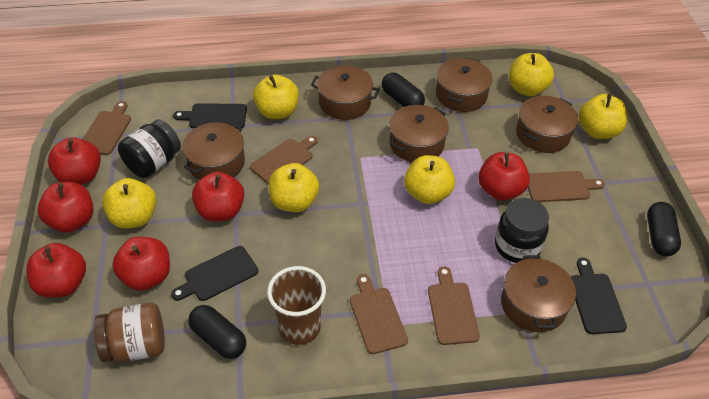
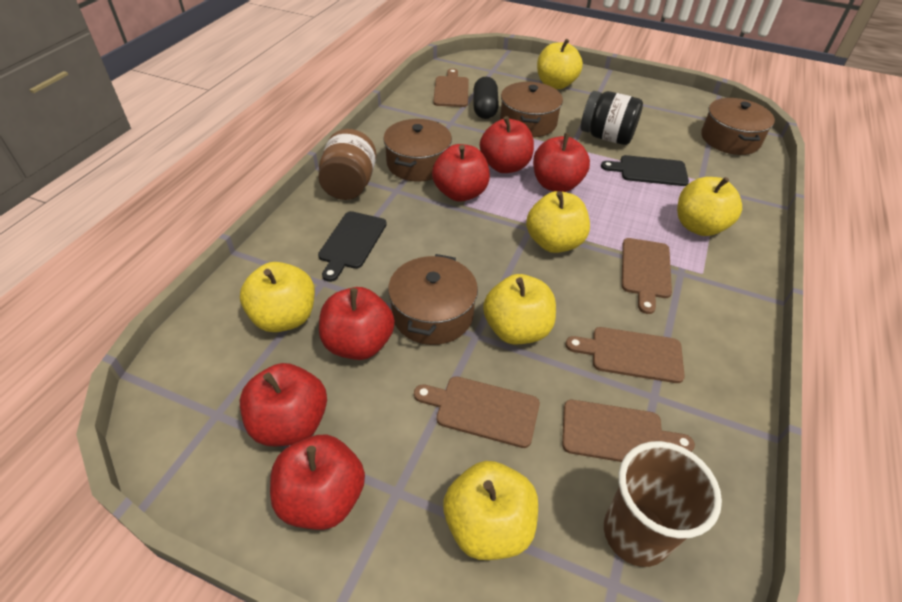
black capsule: [188,305,246,359] [382,73,425,107] [647,202,681,256] = 3 -> [473,77,499,119] = 1
black cutting board: [171,246,258,301] [173,103,247,128] [571,258,627,334] = 3 -> [318,211,387,282] [601,155,689,186] = 2
black jar: [118,119,181,178] [495,198,549,263] = 2 -> [581,91,643,145] = 1
brown pot: [182,123,245,180] [311,65,380,120] [389,105,449,162] [436,58,492,112] [501,255,576,332] [516,96,578,153] = 6 -> [383,119,452,182] [388,254,478,345] [500,82,563,137] [701,98,775,155] = 4

